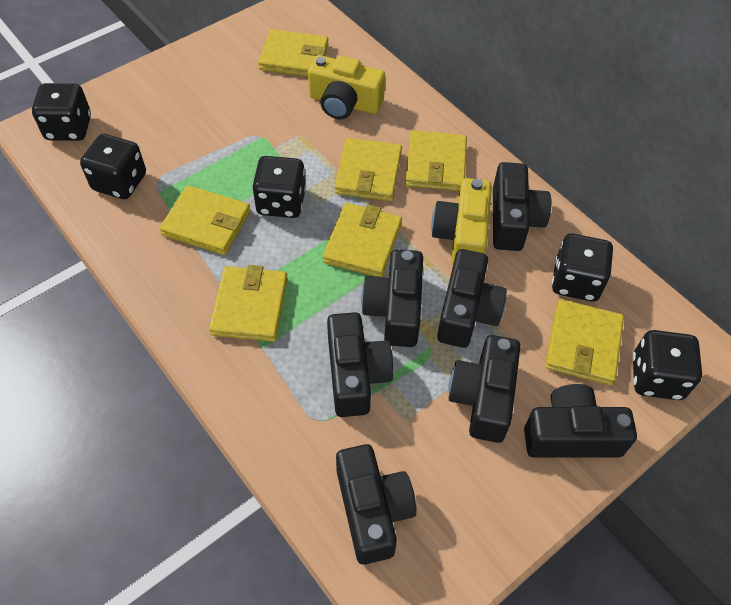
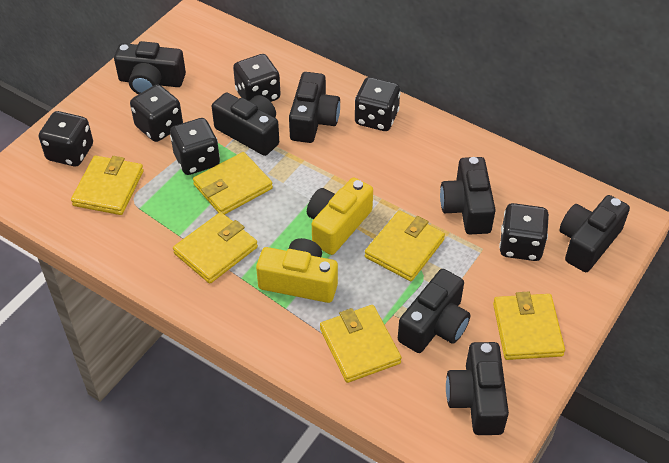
black dice: [32,83,91,141] [80,134,146,199] [252,156,306,218] [552,234,613,302] [632,330,702,400] = 5 -> [39,111,93,166] [130,84,183,142] [170,118,220,175] [233,54,281,102] [355,77,401,131] [499,203,549,261] = 6
yellow wallet: [159,185,251,255] [209,265,288,342] [258,29,329,77] [323,203,402,277] [335,138,402,201] [405,130,467,191] [545,299,624,385] = 7 -> [71,156,144,215] [173,212,258,284] [193,152,273,214] [320,305,402,383] [365,210,445,281] [493,292,565,360] = 6

